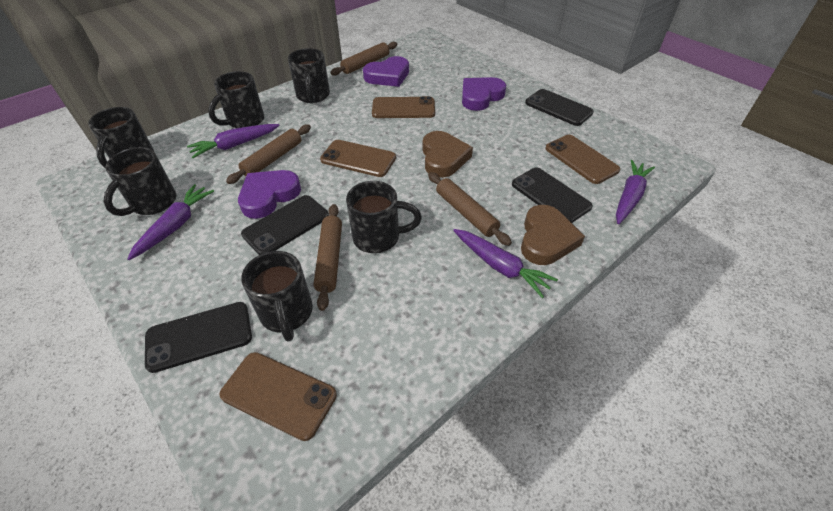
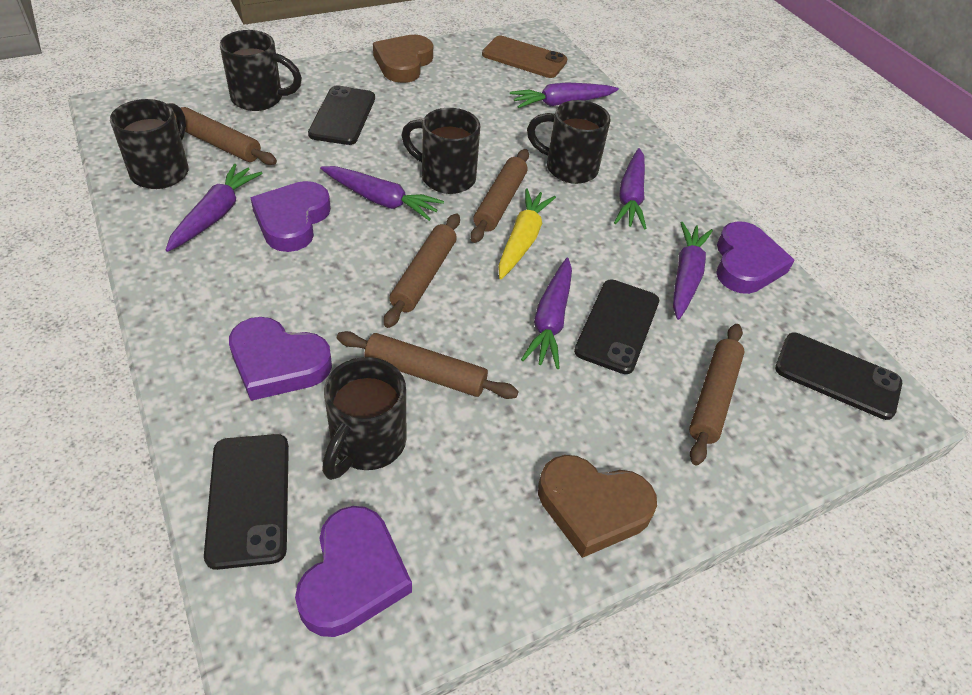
black mug: [88,107,154,169] [104,147,176,216] [208,71,264,128] [241,251,313,342] [288,48,330,103] [346,181,422,253] = 6 -> [110,99,189,189] [220,30,302,111] [322,357,406,480] [401,108,480,194] [527,100,611,184] = 5
brown phone: [220,352,337,441] [320,140,396,177] [372,96,435,118] [545,135,620,184] = 4 -> [482,36,567,78] = 1
brown rolling pin: [226,124,311,184] [314,204,342,311] [330,42,398,76] [428,172,512,246] = 4 -> [174,107,277,165] [337,331,519,399] [384,214,460,328] [470,149,529,243] [689,324,745,465] = 5
purple carrot: [127,184,214,260] [187,124,280,158] [453,229,558,298] [616,160,655,224] = 4 -> [166,164,263,252] [320,166,444,221] [510,82,619,108] [521,258,572,369] [614,148,647,230] [673,222,713,320] = 6
purple heart: [238,170,301,219] [363,56,409,87] [462,77,506,111] = 3 -> [229,317,332,401] [251,181,331,252] [295,506,412,637] [716,221,795,294] = 4
yellow carrot: none = 0 -> [498,188,556,279] = 1

